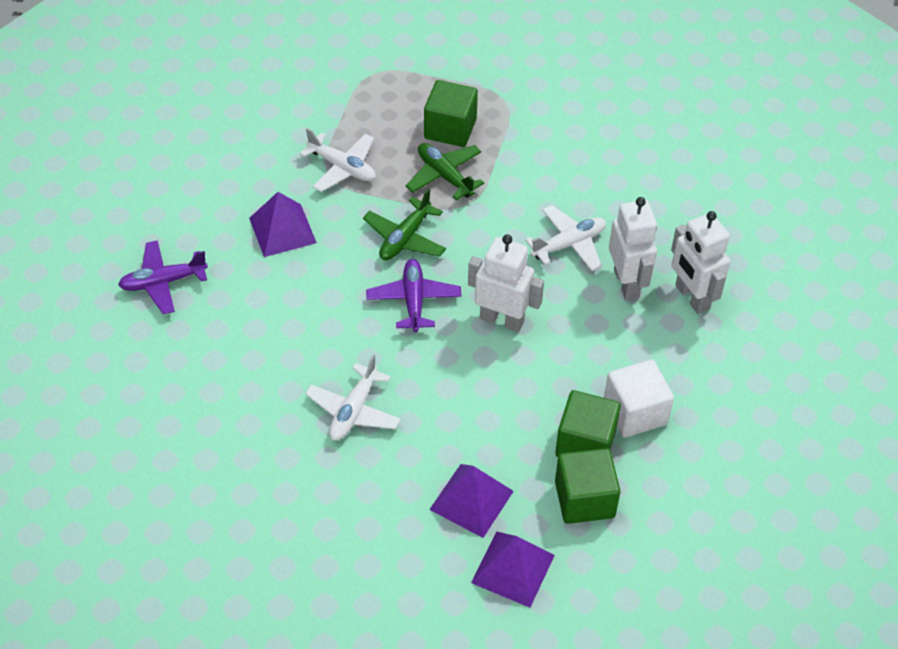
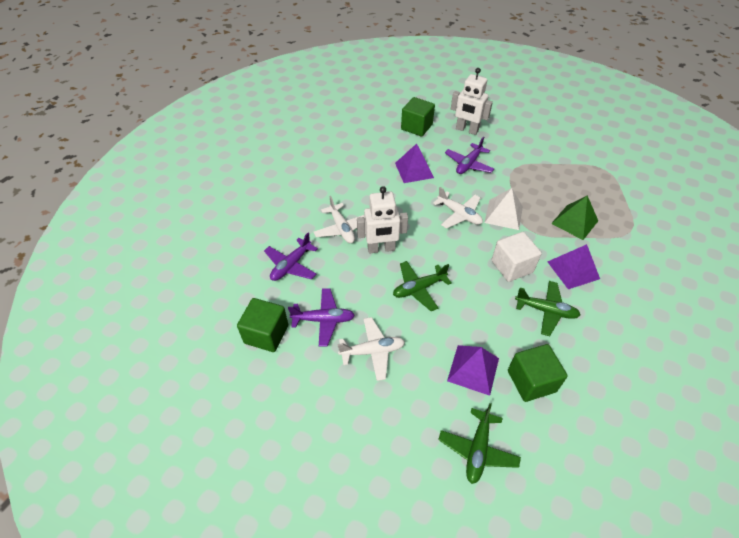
green plane: [363,189,446,260] [406,143,484,200] = 2 -> [393,261,452,311] [438,403,521,484] [515,281,580,336] = 3
green pyramid: none = 0 -> [551,195,598,240] = 1
purple plane: [118,240,208,314] [366,259,462,332] = 2 -> [264,233,318,281] [288,288,355,347] [445,137,494,174] = 3
white pyramid: none = 0 -> [484,188,523,230] = 1
white robot: [468,234,544,332] [609,197,657,300] [671,211,730,314] = 3 -> [357,186,408,254] [451,68,493,135] = 2

